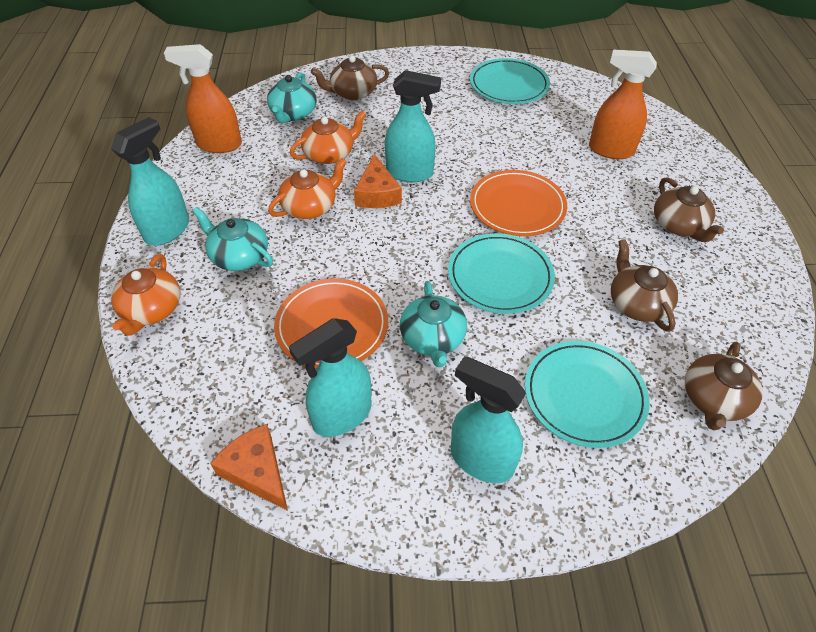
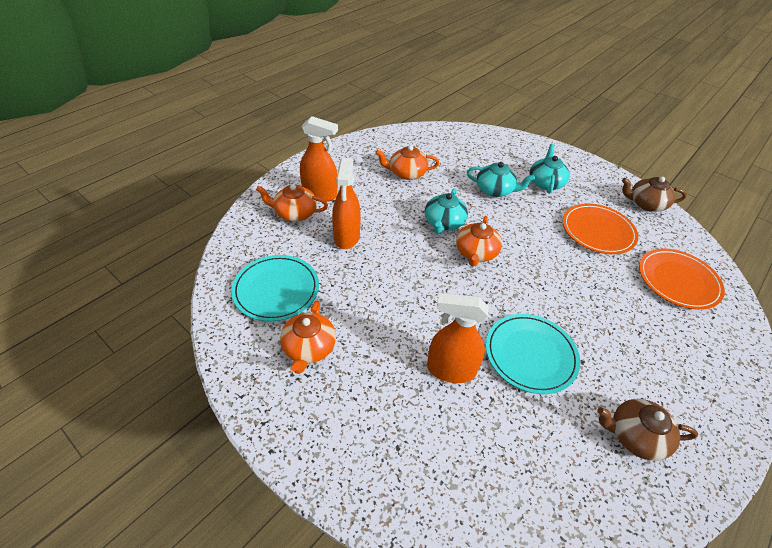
brown teapot: [311,55,389,100] [611,239,678,332] [654,177,724,242] [685,342,763,430] = 4 -> [597,399,698,461] [622,177,687,212] = 2
orange cheese: [210,424,288,511] [354,154,402,208] = 2 -> none = 0
orange spray bottle: [164,44,242,153] [589,49,657,159] = 2 -> [300,116,338,202] [332,158,361,249] [427,293,489,383] = 3
orange teapot: [111,254,180,336] [268,158,347,219] [290,110,367,164] = 3 -> [256,184,328,222] [280,301,336,374] [375,145,439,180] [456,216,502,267] = 4
turquoise plate: [448,233,555,314] [470,58,550,104] [525,341,650,448] = 3 -> [231,255,319,321] [486,314,580,394] = 2
turquoise spray bottle: [111,117,189,246] [289,318,371,437] [385,70,441,182] [451,356,526,483] = 4 -> none = 0

